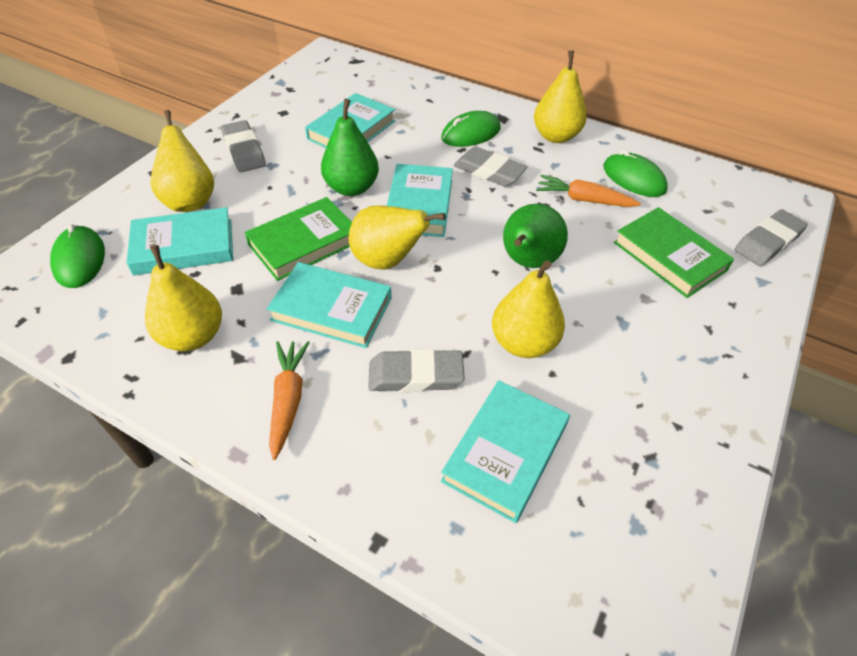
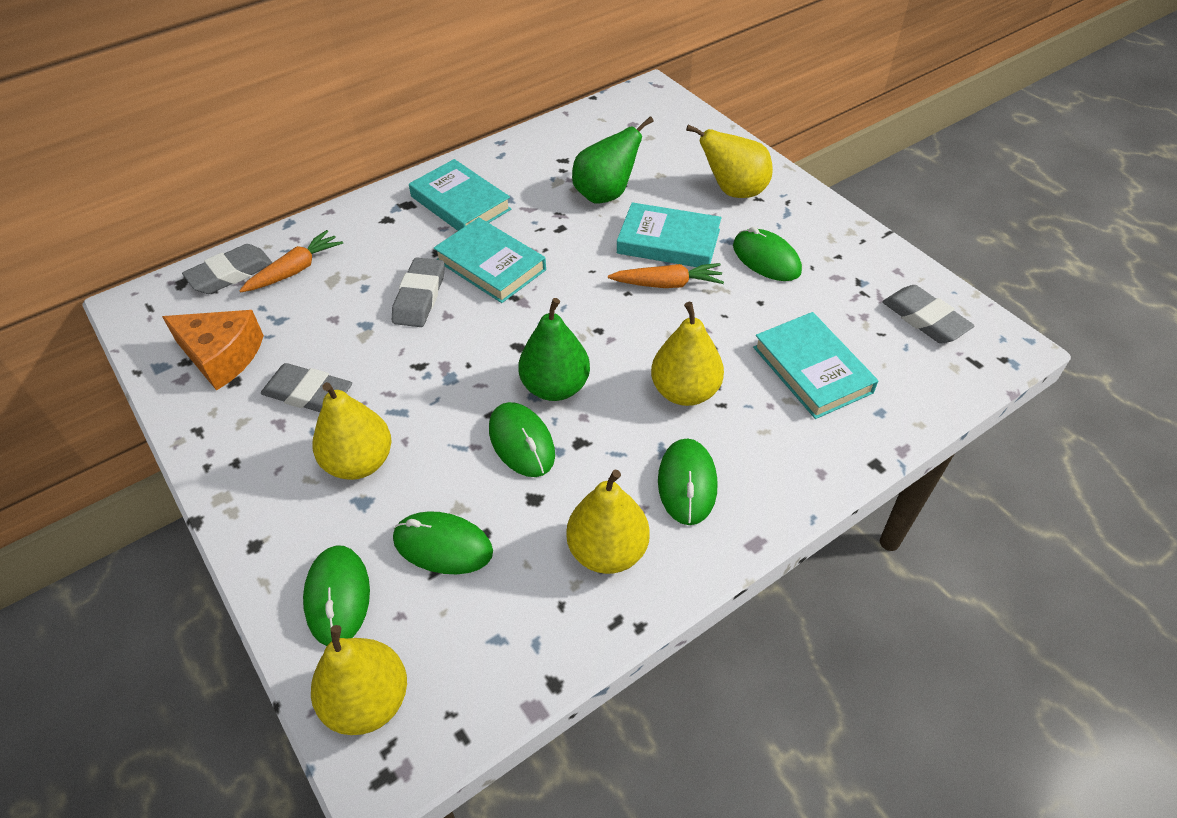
green book: [245,197,352,281] [614,207,734,298] = 2 -> none = 0
green mouse: [50,224,105,288] [441,111,500,147] [603,150,668,197] = 3 -> [303,545,370,646] [393,511,493,574] [489,402,555,477] [658,438,718,525] [733,227,802,281] = 5
orange cheese: none = 0 -> [162,310,264,391] = 1
turquoise book: [127,207,233,276] [267,262,392,348] [305,93,395,148] [387,164,453,237] [441,380,570,523] = 5 -> [409,159,511,231] [434,217,546,303] [617,202,722,267] [753,312,878,419] = 4

